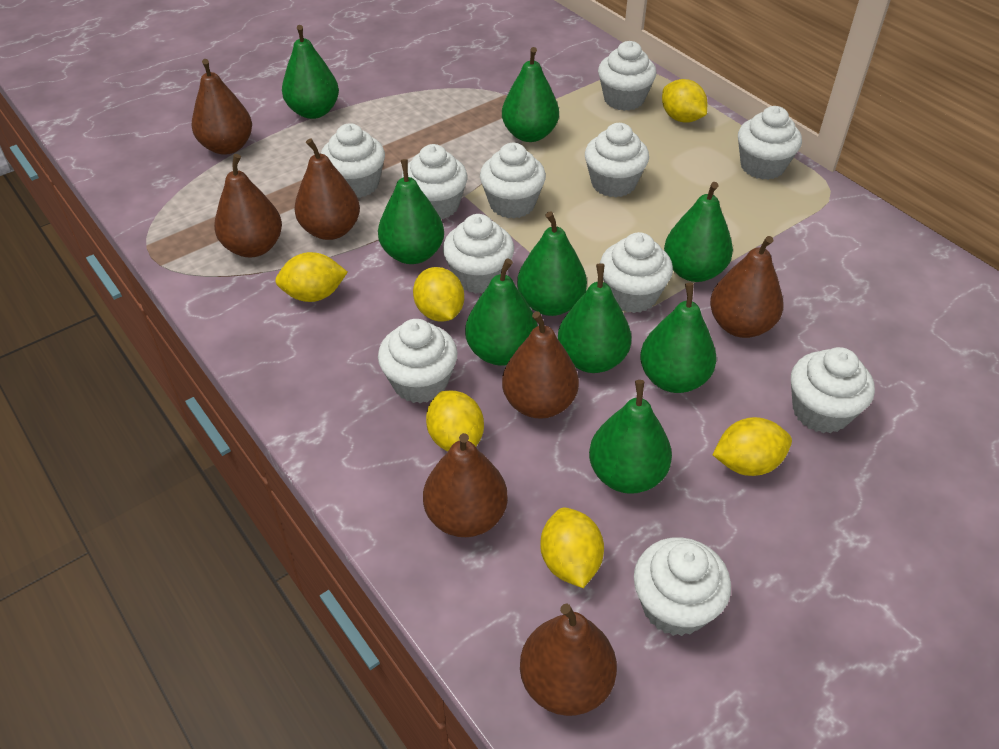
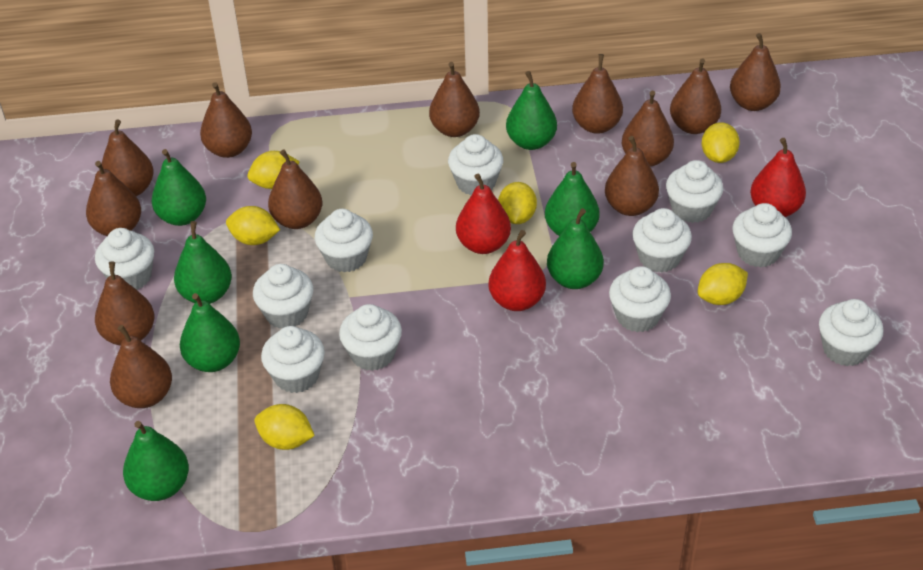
brown pear: [192,59,252,155] [214,154,282,257] [294,138,360,240] [423,433,508,537] [502,311,579,419] [520,603,617,716] [710,236,784,338] = 7 -> [86,161,141,236] [95,261,154,346] [101,120,154,196] [110,325,172,408] [200,82,252,158] [268,149,322,229] [429,62,480,137] [572,54,623,134] [605,136,659,216] [622,90,674,167] [670,58,721,134] [730,33,781,111] = 12
green pear: [282,25,339,119] [378,159,444,264] [465,258,538,366] [502,47,559,142] [517,211,587,316] [558,263,632,373] [589,380,672,494] [640,283,717,393] [664,182,733,282] = 9 -> [123,421,189,501] [152,149,206,226] [174,221,232,304] [180,293,240,372] [506,71,557,150] [545,162,600,236] [547,208,604,289] = 7
red pear: none = 0 -> [456,174,511,254] [488,230,546,311] [750,138,806,217] = 3

